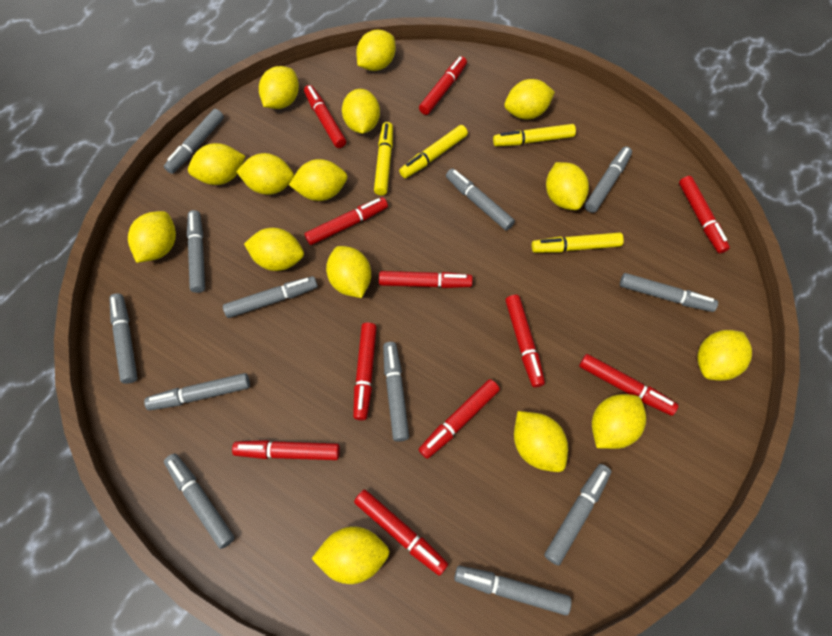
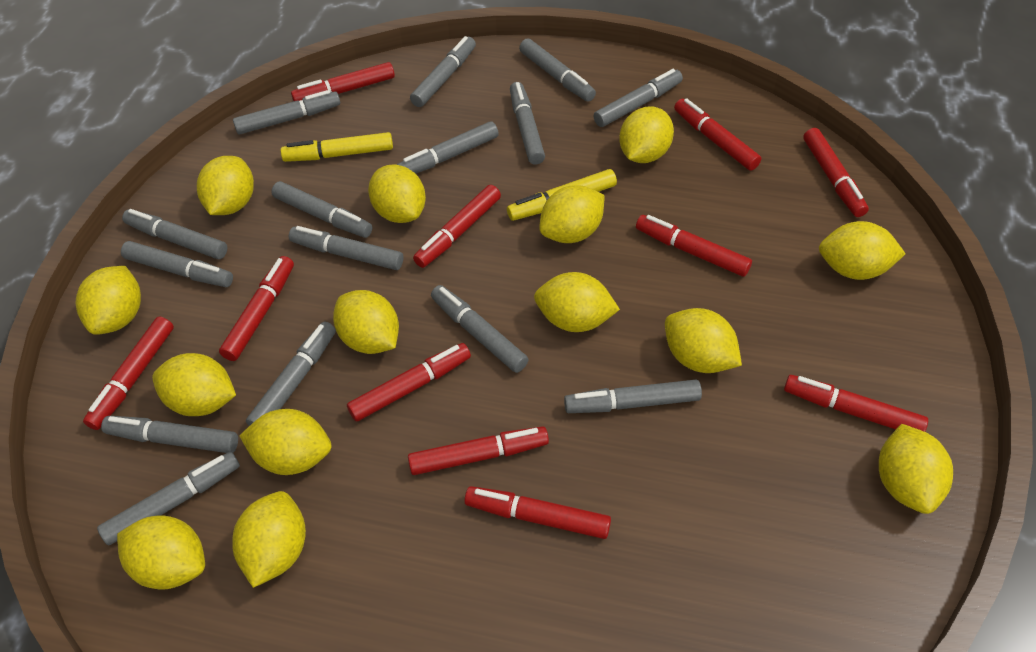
grey marker: [109,293,137,384] [144,373,250,410] [164,109,224,174] [164,454,235,549] [187,210,205,293] [223,276,318,318] [383,342,409,442] [446,168,515,231] [454,566,571,615] [544,464,611,566] [585,147,632,213] [620,273,718,312] = 12 -> [97,452,240,545] [101,416,238,453] [121,241,233,287] [122,209,228,259] [233,90,340,135] [246,322,336,426] [272,181,372,238] [289,226,404,270] [397,121,499,174] [410,36,476,107] [431,285,529,373] [510,82,545,165] [519,38,596,102] [564,380,702,413] [593,69,683,127] = 15
yellow lemon: [128,211,176,263] [188,143,246,185] [236,153,294,195] [244,228,304,271] [259,66,299,109] [289,159,347,201] [311,527,390,584] [326,246,371,298] [342,89,380,134] [356,30,396,71] [504,79,555,119] [514,411,568,472] [546,162,589,210] [592,394,646,449] [697,330,752,381] = 15 -> [76,266,141,335] [117,515,205,589] [152,353,236,416] [197,156,254,215] [232,491,306,588] [240,409,331,475] [333,290,399,354] [368,164,426,223] [534,272,620,332] [539,185,605,243] [619,107,674,163] [665,308,742,373] [819,221,906,280] [879,424,953,514] = 14
yellow marker: [374,122,393,195] [399,125,468,178] [493,124,576,146] [532,233,624,253] = 4 -> [280,132,393,162] [507,169,617,221] = 2

